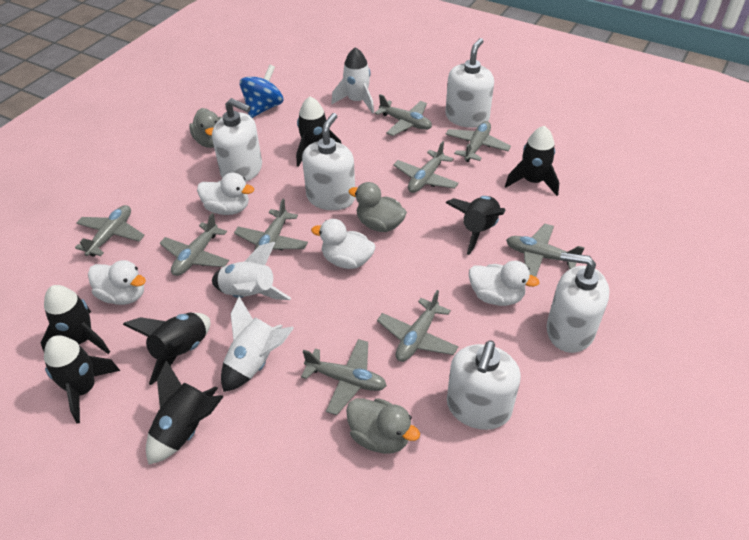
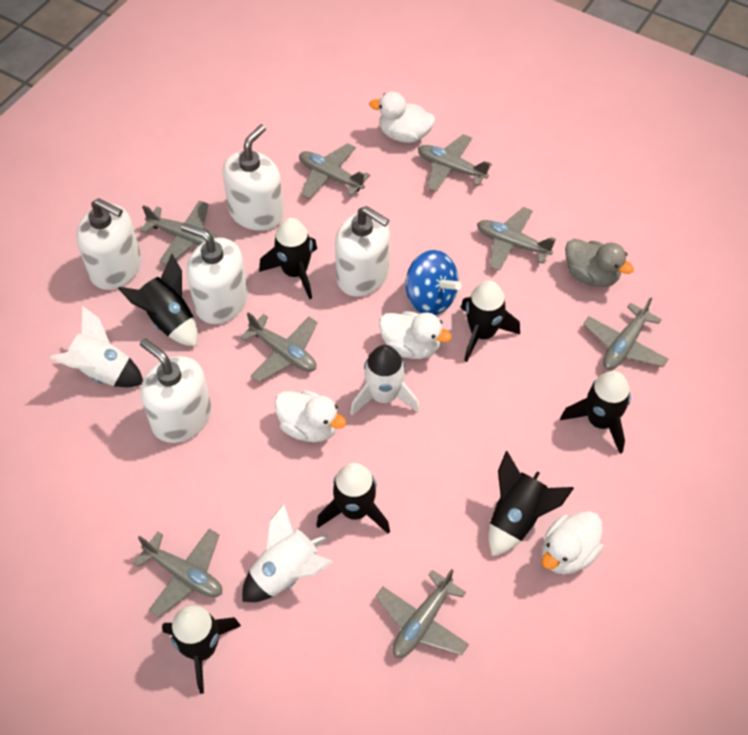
grey duck: [189,108,222,148] [346,398,420,454] [348,182,407,232] = 3 -> [565,239,634,287] = 1
grey plane: [75,205,145,257] [160,213,229,276] [234,199,308,251] [301,339,387,415] [375,94,432,136] [377,290,458,362] [393,141,459,193] [445,121,511,162] [506,224,584,277] = 9 -> [133,529,222,617] [140,201,217,264] [240,312,318,382] [299,143,370,199] [375,569,469,658] [418,134,492,192] [477,207,556,271] [583,297,668,370] = 8

